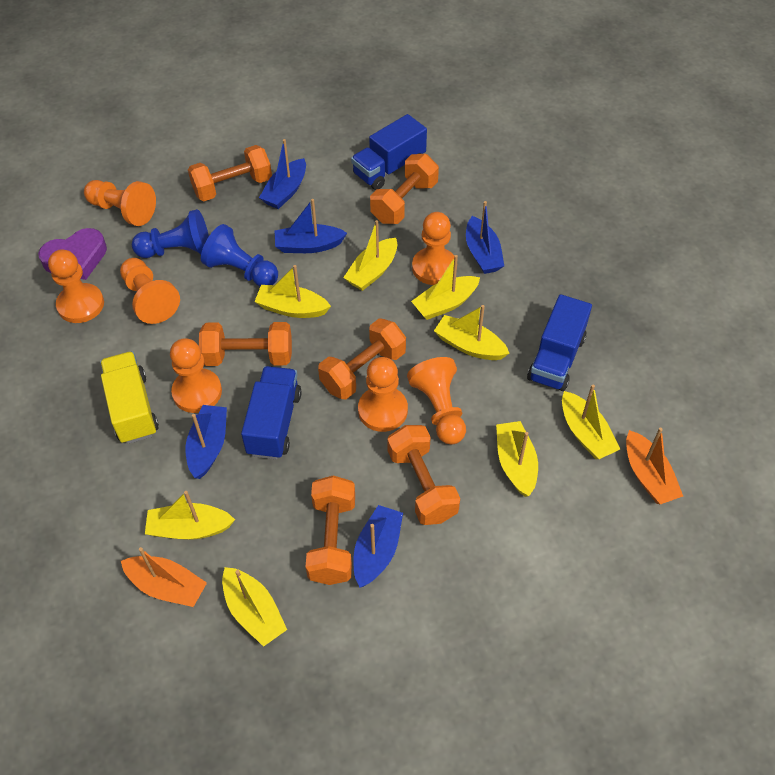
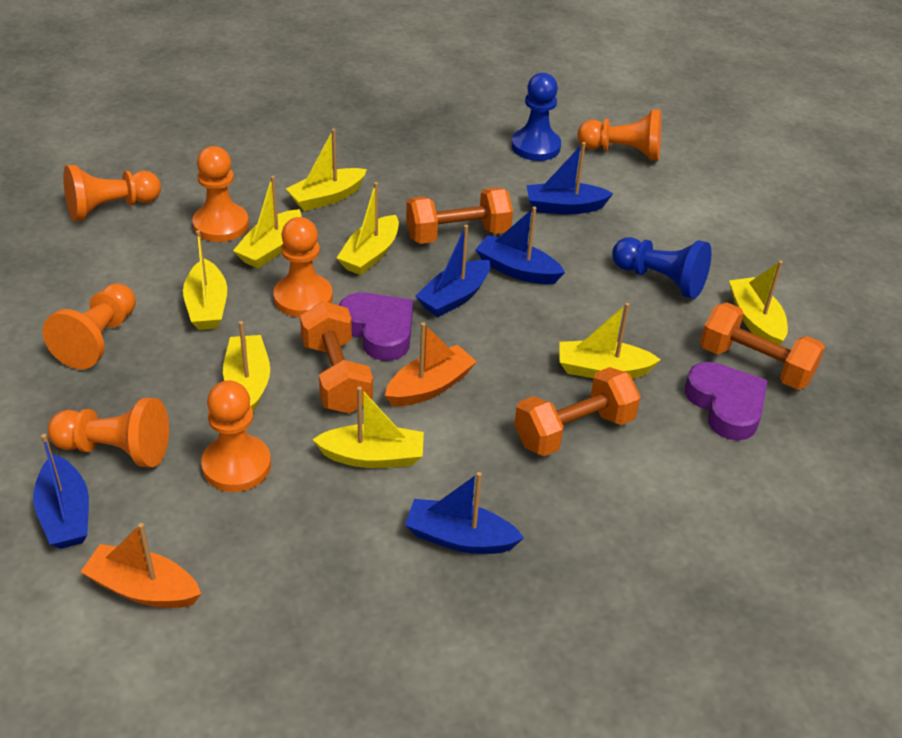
blue truck: [241,366,302,459] [351,114,427,190] [527,294,592,391] = 3 -> none = 0
orange dumbbell: [188,145,272,201] [199,322,292,366] [306,476,355,585] [318,318,406,399] [370,154,439,224] [387,425,460,525] = 6 -> [300,301,373,413] [406,187,513,244] [514,367,641,456] [700,302,825,390] = 4
purple heart: [38,228,107,280] = 1 -> [339,292,413,361] [685,362,768,441] = 2
yellow truck: [100,351,159,444] = 1 -> none = 0

